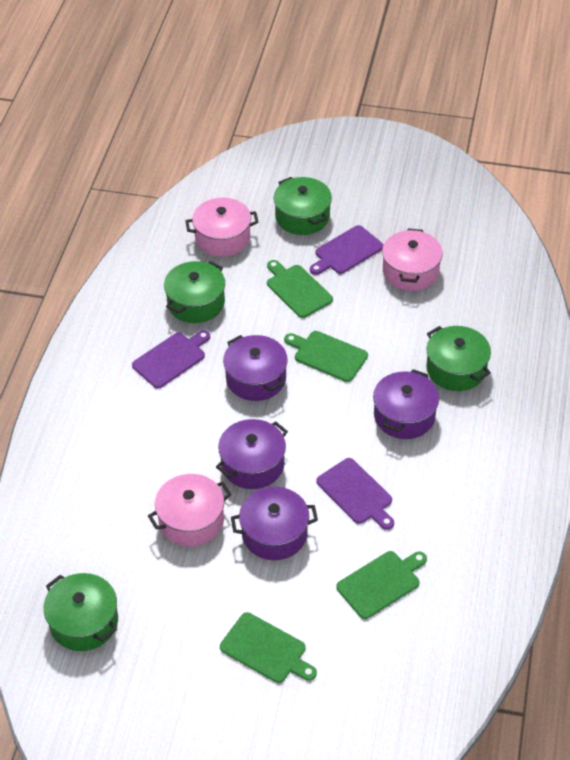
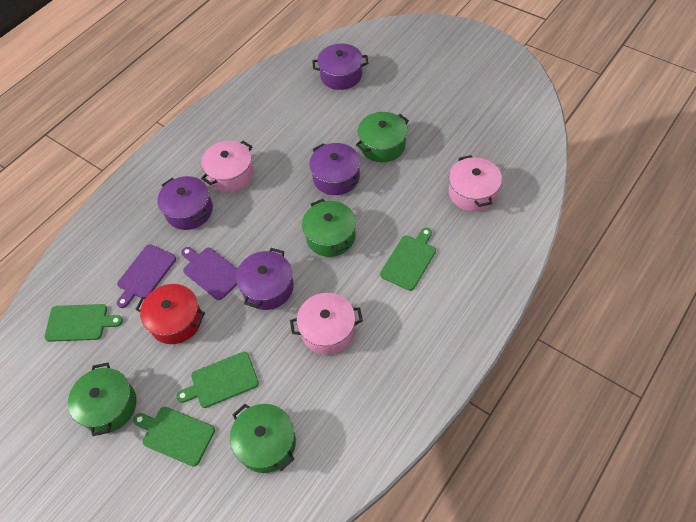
purple cutting board: [132,330,210,388] [310,225,383,275] [316,458,394,530] = 3 -> [117,244,176,308] [181,247,238,300] = 2
red pot: none = 0 -> [135,284,205,344] = 1

